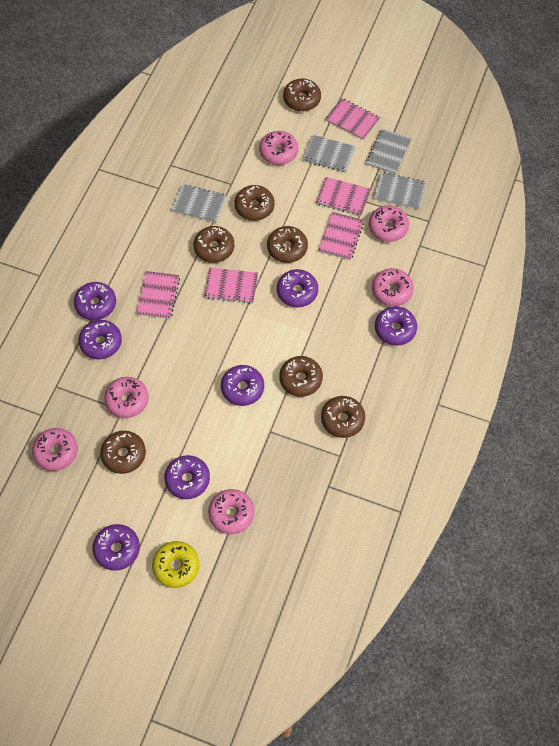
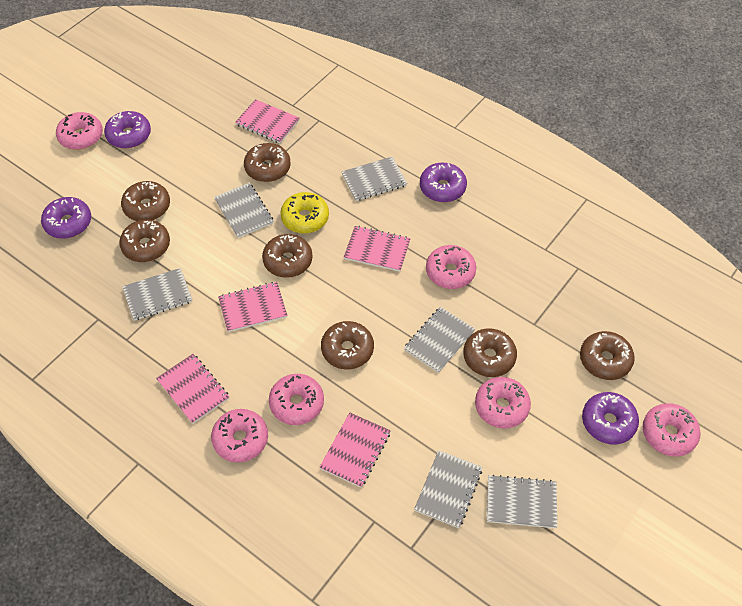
grey notebook: [171,184,227,223] [302,135,356,173] [366,129,412,174] [374,172,427,209] = 4 -> [122,268,192,321] [214,183,273,238] [342,157,407,201] [404,307,475,373] [414,450,482,528] [487,475,557,528] = 6
purple donut: [74,282,116,320] [79,320,122,359] [93,524,140,571] [164,455,210,499] [221,365,264,406] [277,269,318,307] [375,306,417,346] = 7 -> [41,197,91,239] [104,111,151,149] [420,163,467,202] [582,392,639,444] = 4

